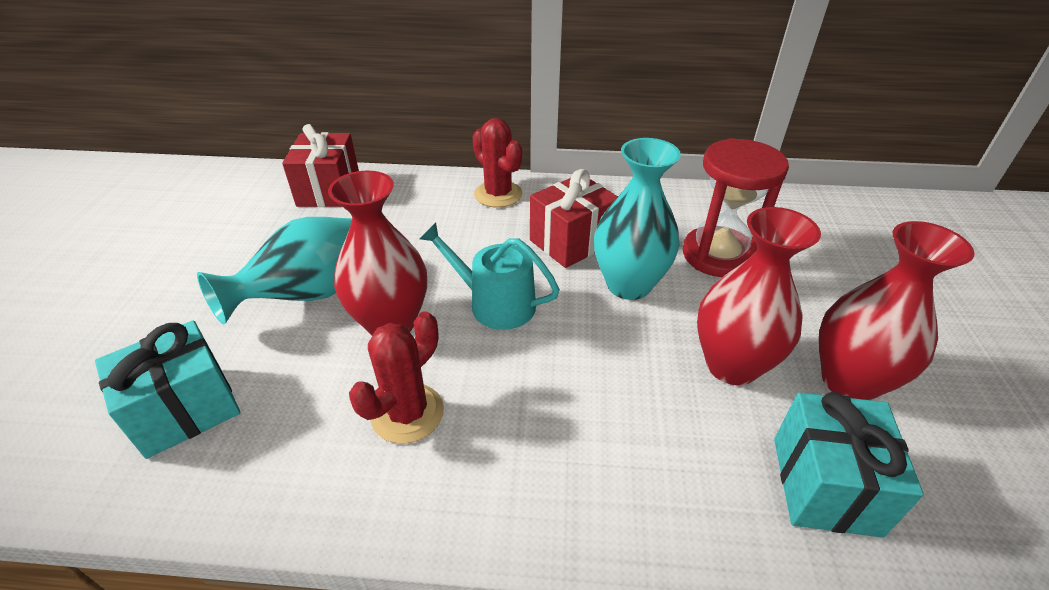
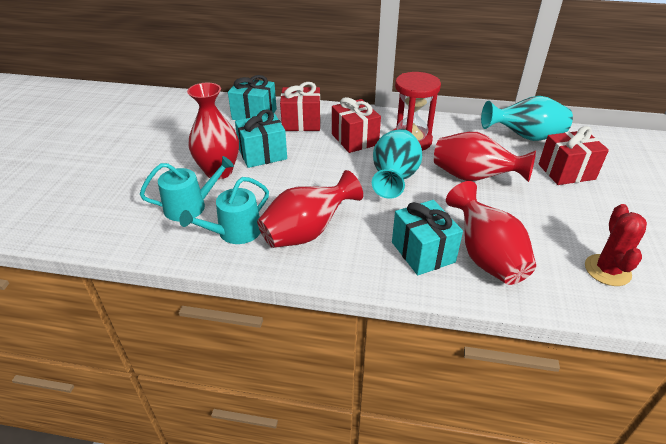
red cactus: [349,311,444,444] [472,118,522,207] = 2 -> [585,204,647,286] = 1
red gift: [282,124,359,207] [530,169,618,268] = 2 -> [280,82,321,131] [332,97,381,153] [539,126,609,185] = 3
red vase: [328,171,427,336] [697,207,821,385] [819,221,975,400] = 3 -> [187,82,239,180] [257,170,363,248] [434,132,536,182] [446,181,536,285] = 4
turquoise gift: [95,320,241,459] [774,392,924,538] = 2 -> [228,75,277,120] [235,109,287,168] [392,200,463,275] = 3
turquoise watering can: [420,222,560,330] = 1 -> [140,156,234,221] [179,177,269,244] = 2

